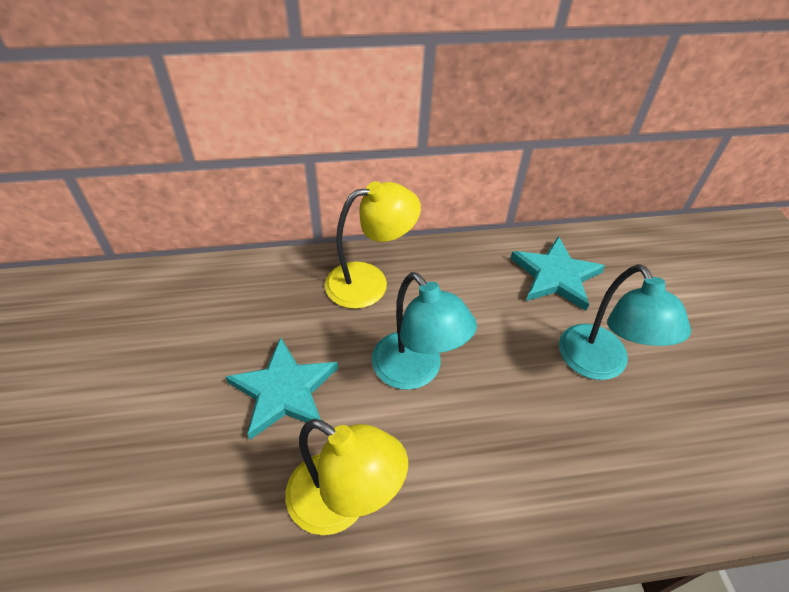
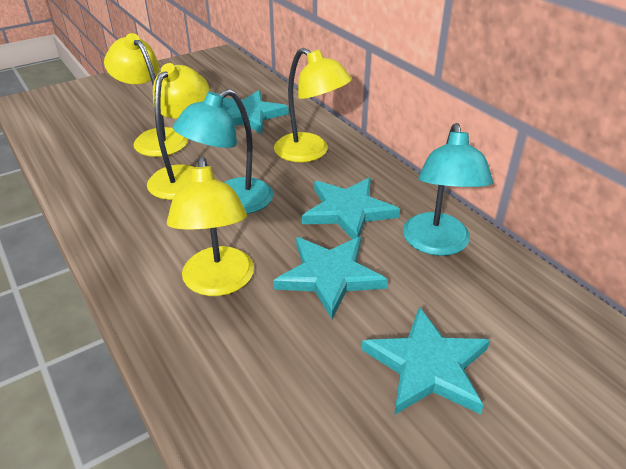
turquoise star: [226,337,338,440] [510,236,605,311] = 2 -> [222,90,289,134] [273,237,388,319] [302,178,400,239] [362,307,490,415] = 4
yellow lamp: [285,419,408,535] [325,181,421,309] = 2 -> [104,33,188,157] [147,63,209,200] [167,156,254,296] [274,48,352,162] = 4

